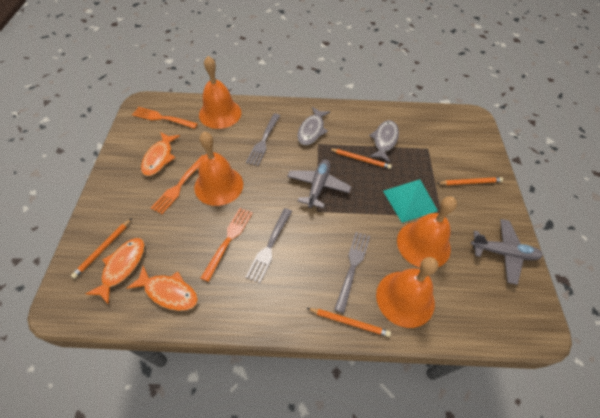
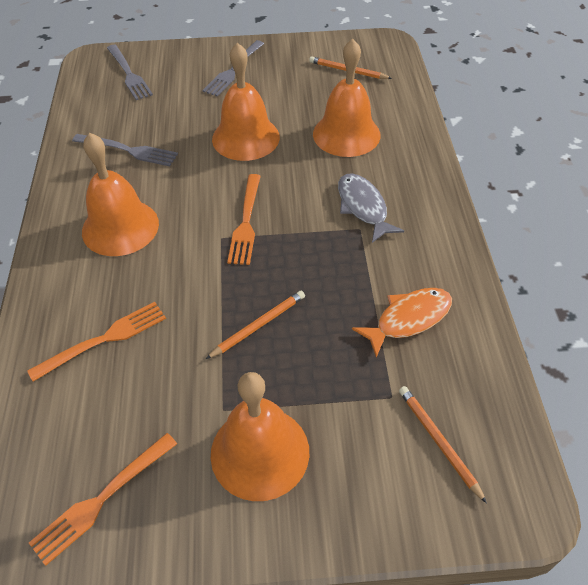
grey fish: [297,107,330,145] [369,120,399,163] = 2 -> [338,173,404,243] = 1
grey plane: [287,159,352,208] [471,219,543,285] = 2 -> none = 0
orange fish: [86,238,145,305] [127,266,198,311] [141,132,180,176] = 3 -> [352,288,452,358] = 1
orange pencil: [71,218,132,279] [307,308,391,337] [330,148,392,169] [437,177,503,185] = 4 -> [206,291,305,359] [309,56,392,79] [399,386,487,504] = 3
turquoise pyramid: [383,179,438,223] = 1 -> none = 0

